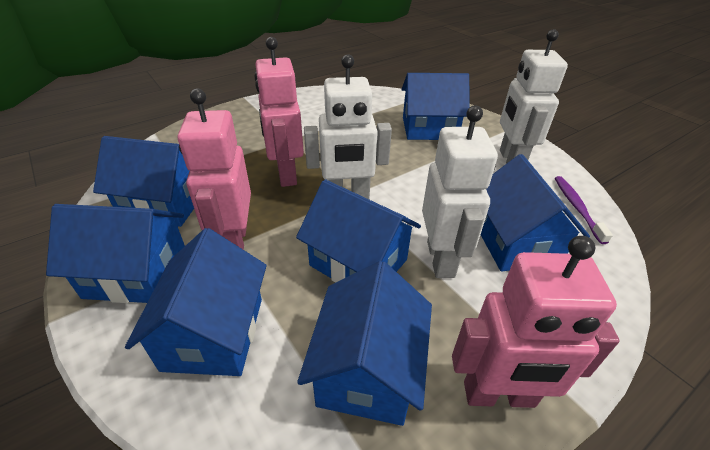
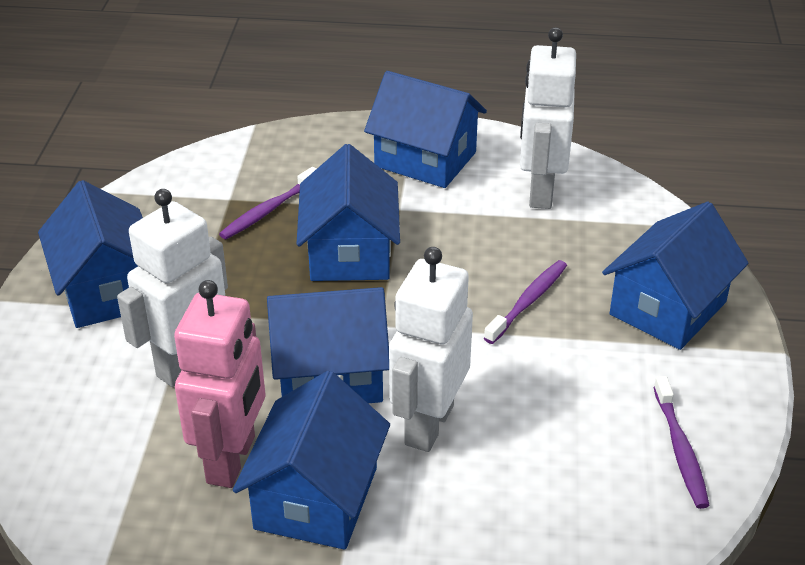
blue house: [46,204,185,303] [93,136,194,227] [125,228,267,376] [296,180,421,283] [297,261,432,426] [402,73,470,140] [481,154,590,271] = 7 -> [38,180,143,328] [233,371,390,550] [267,287,389,403] [297,144,400,281] [364,71,487,188] [602,202,749,350] = 6
pink robot: [178,89,251,250] [254,37,304,187] [452,236,620,408] = 3 -> [174,280,265,488] = 1
purple toothbrush: [555,176,613,244] = 1 -> [219,167,317,239] [484,260,567,344] [653,376,710,509] = 3

